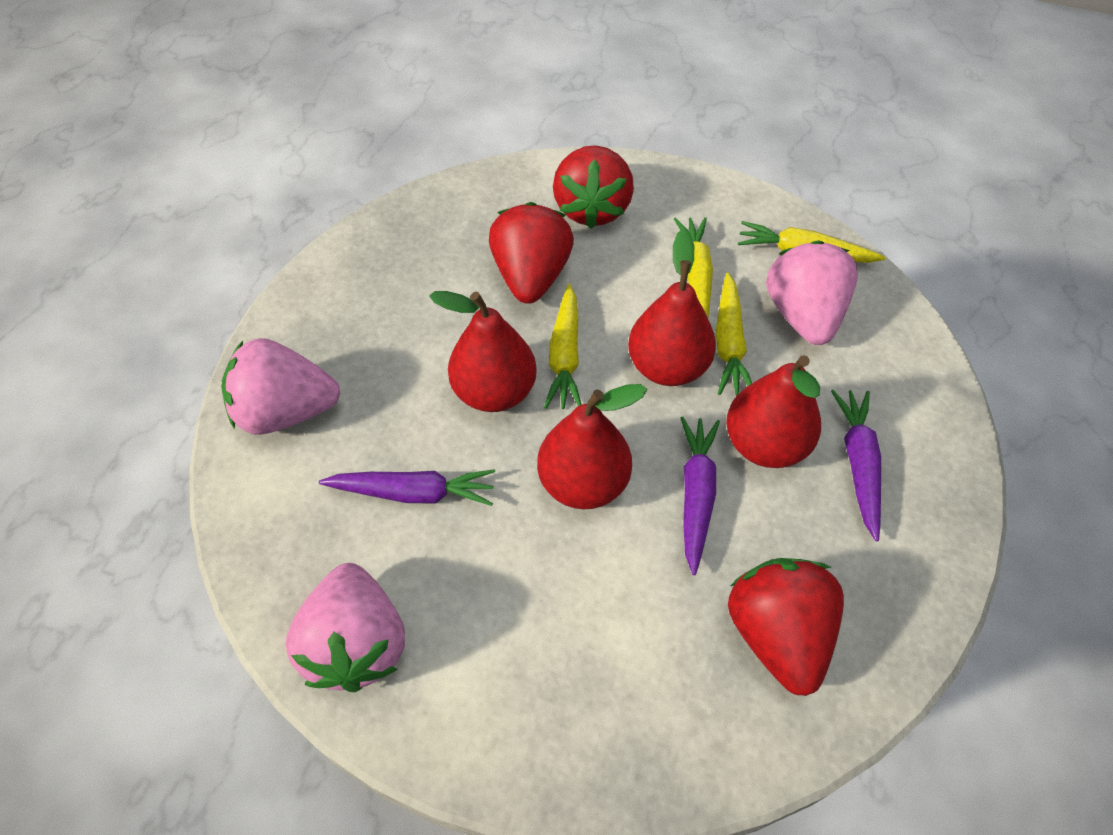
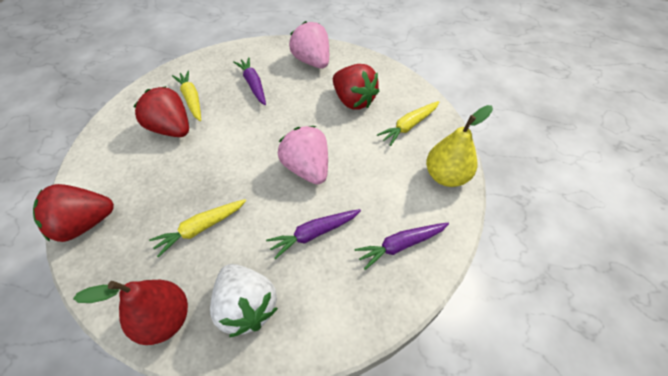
pink strawberry: [221,338,340,435] [286,563,405,692] [766,240,858,345] = 3 -> [278,126,328,185] [289,21,329,68] = 2
red pear: [430,291,537,412] [537,384,647,509] [628,229,716,386] [726,355,821,468] = 4 -> [73,280,188,345] = 1
white strawberry: none = 0 -> [210,264,278,337] = 1
yellow carrot: [544,284,582,409] [674,217,713,318] [715,273,752,395] [738,221,886,263] = 4 -> [149,199,246,258] [172,71,201,122] [377,101,439,146] = 3
yellow pear: none = 0 -> [426,105,493,187] = 1

